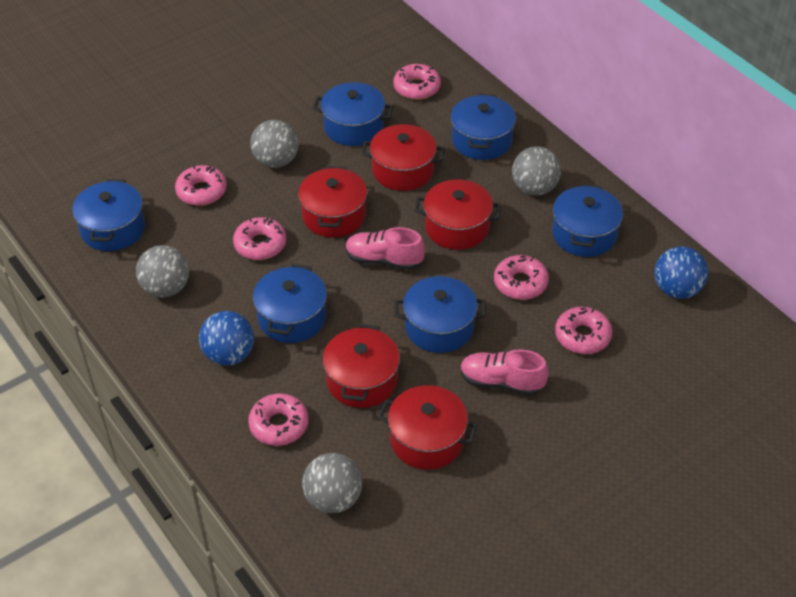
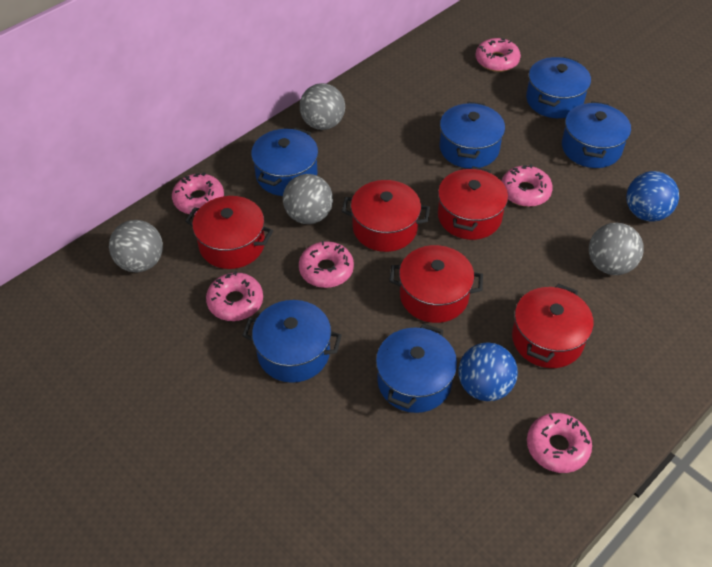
pink shoe: [346,227,425,270] [460,349,549,396] = 2 -> none = 0

